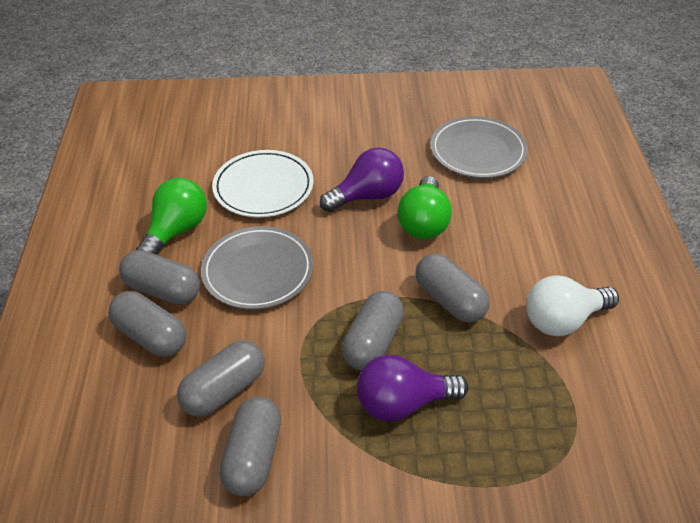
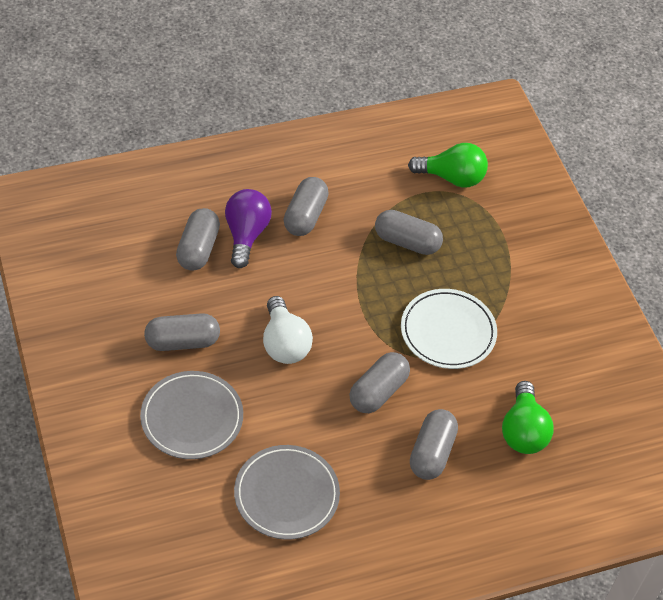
purple light bulb: [320,147,404,212] [357,355,468,421] = 2 -> [225,189,272,268] = 1

